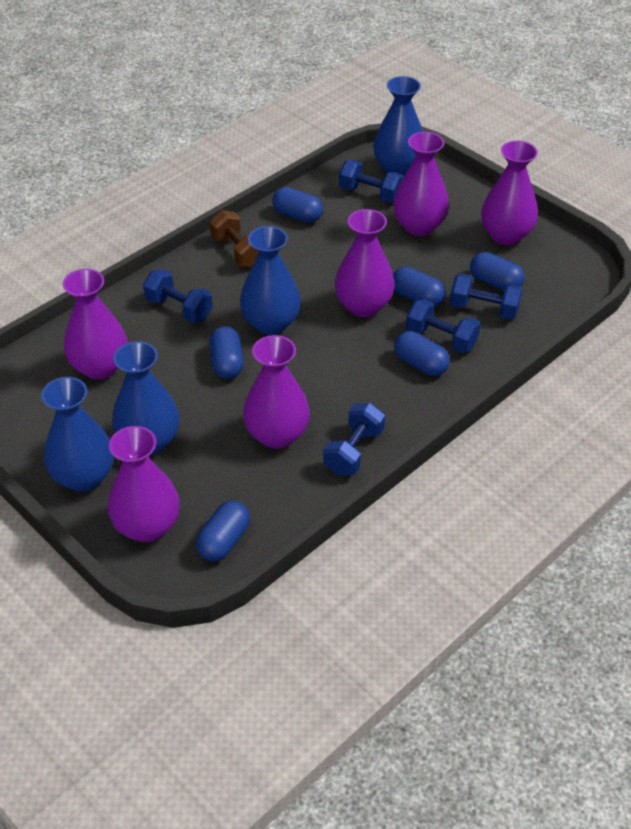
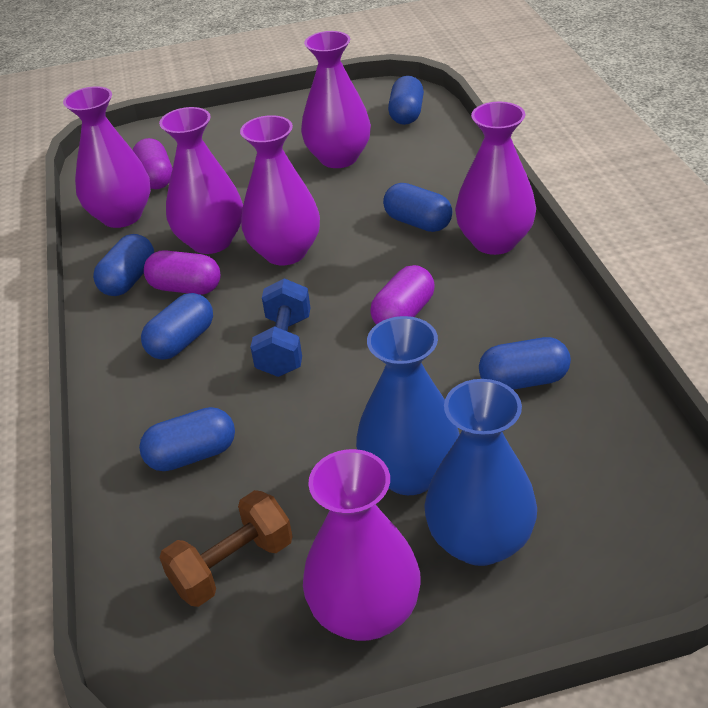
blue dumbbell: [143,269,213,323] [323,403,385,476] [339,160,404,203] [406,299,481,353] [450,273,523,320] = 5 -> [251,278,310,377] = 1
blue vase: [41,377,114,492] [112,341,180,455] [240,226,301,335] [373,76,423,177] = 4 -> [356,316,459,495] [424,379,537,566] = 2
purple capsule: none = 0 -> [133,138,173,189] [144,250,221,295] [370,265,435,324] = 3

